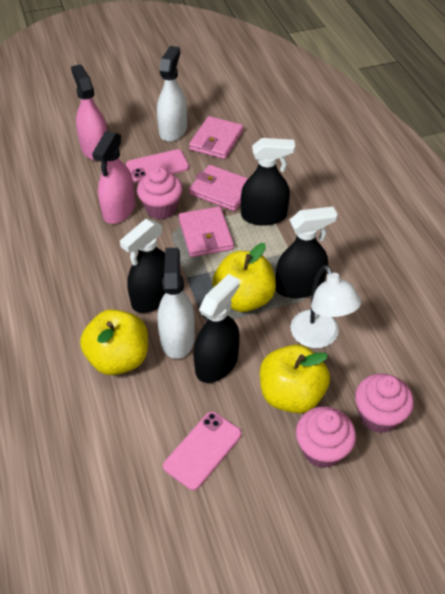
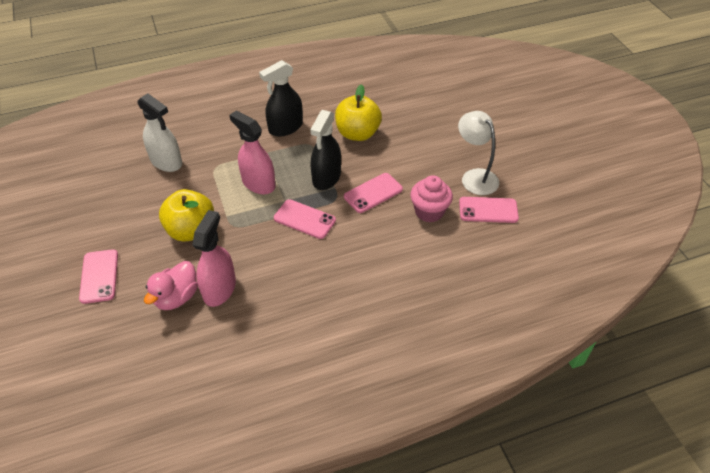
black spray bottle: [120,219,165,313] [193,274,240,383] [241,138,295,226] [276,207,338,299] = 4 -> [259,60,303,137] [310,110,341,190] = 2
pink cupcake: [137,167,183,219] [296,406,356,468] [355,373,414,433] = 3 -> [410,175,453,223] = 1
pink duck: none = 0 -> [144,261,198,310] = 1
pink phone: [126,149,189,183] [163,411,242,490] = 2 -> [79,249,118,304] [274,199,336,239] [344,173,403,213] [459,197,519,223] = 4
pink wallet: [179,206,234,257] [189,116,243,159] [189,165,248,211] = 3 -> none = 0
white spray bottle: [157,46,187,142] [157,248,195,359] = 2 -> [137,93,182,172] = 1
yellow apple: [80,309,148,375] [212,243,276,312] [260,344,330,413] = 3 -> [159,189,214,241] [335,84,382,141] = 2

